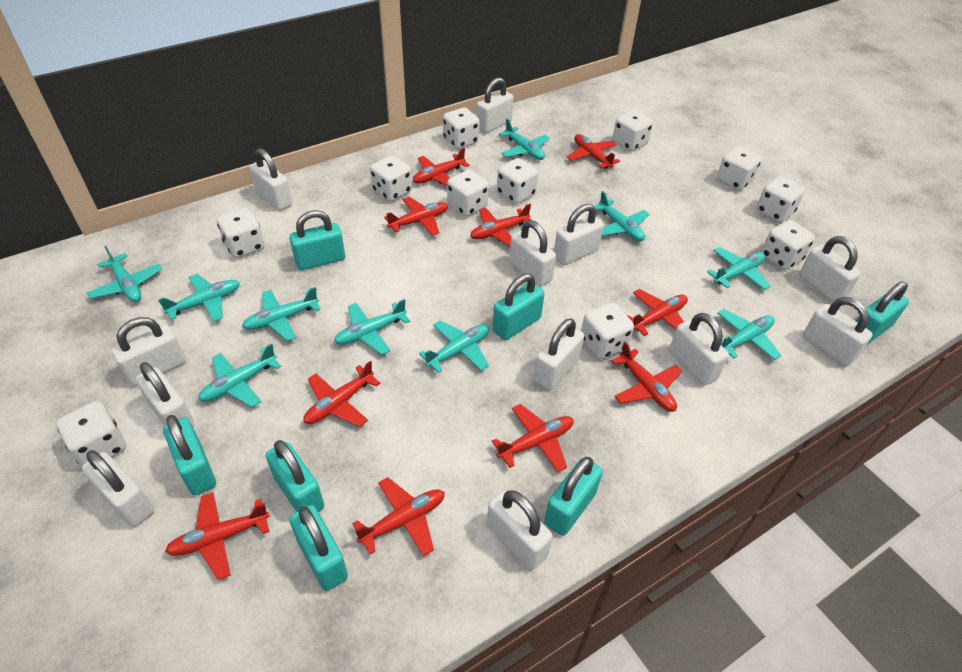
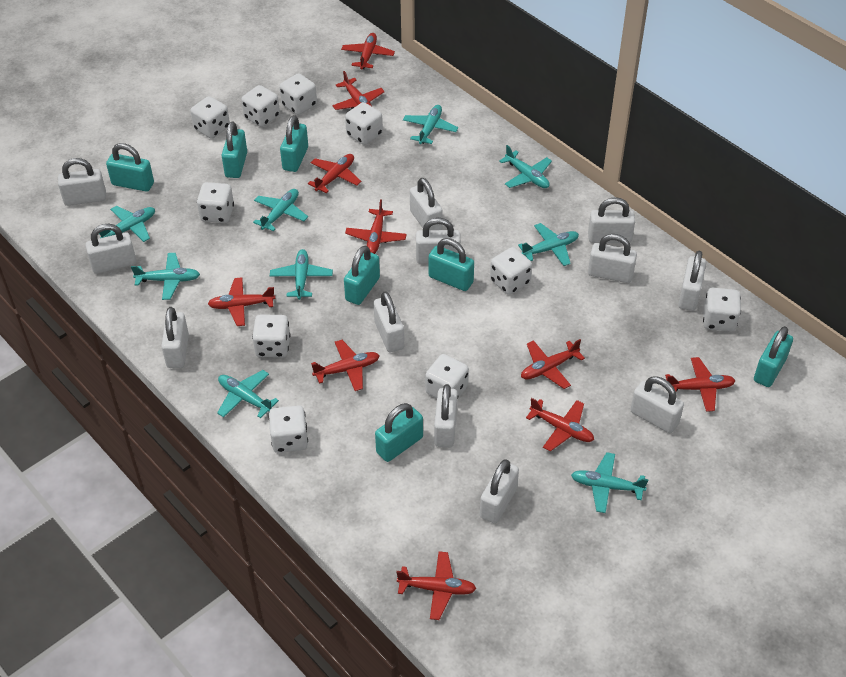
turquoise plane: [87,246,162,302] [158,274,240,322] [198,344,281,407] [242,287,321,341] [334,299,410,355] [419,320,489,373] [499,119,550,160] [594,191,649,241] [707,247,771,290] [713,309,781,360] = 10 -> [99,206,155,242] [131,253,200,300] [217,370,279,418] [253,189,308,231] [270,249,333,300] [403,105,458,144] [499,145,552,188] [518,223,579,266] [571,452,648,513] = 9
white dice: [56,401,126,467] [217,208,265,258] [370,155,412,201] [443,107,480,149] [447,170,489,217] [497,158,538,204] [581,303,634,359] [612,110,653,152] [717,146,762,191] [756,176,805,222] [761,220,815,270] = 11 -> [190,96,230,139] [197,182,234,223] [241,85,280,127] [252,314,290,358] [269,405,308,453] [279,73,317,115] [345,102,383,145] [425,354,469,398] [490,247,532,295] [703,287,741,332] = 10

